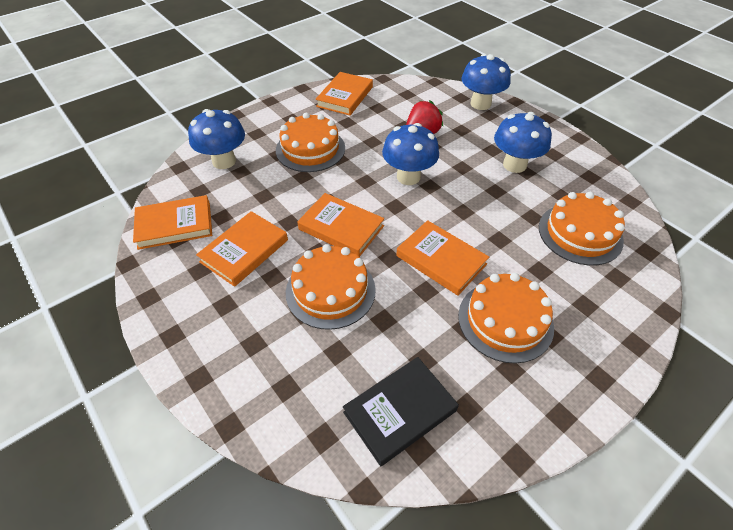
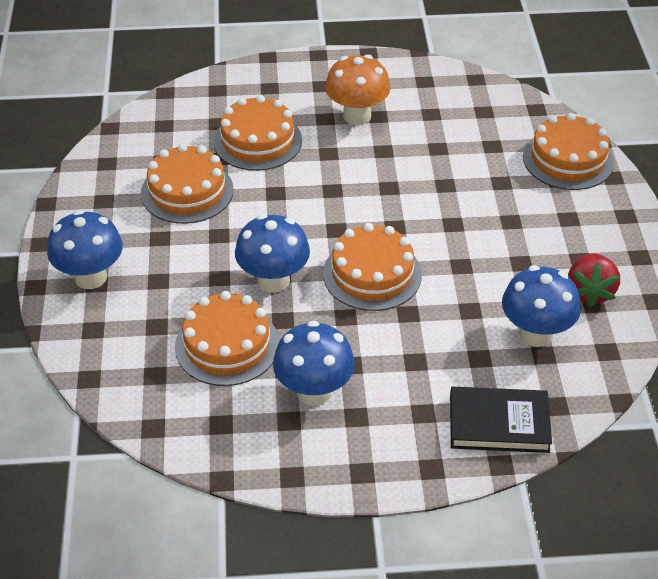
orange book: [133,195,212,250] [196,211,288,287] [297,193,384,257] [316,72,373,116] [396,220,489,296] = 5 -> none = 0
orange cake: [276,113,345,172] [286,244,376,330] [458,273,554,364] [539,192,625,265] = 4 -> [141,144,234,224] [175,291,279,386] [213,95,302,171] [323,223,422,311] [523,113,614,190] = 5
orange mushroom: none = 0 -> [325,54,391,125] = 1

